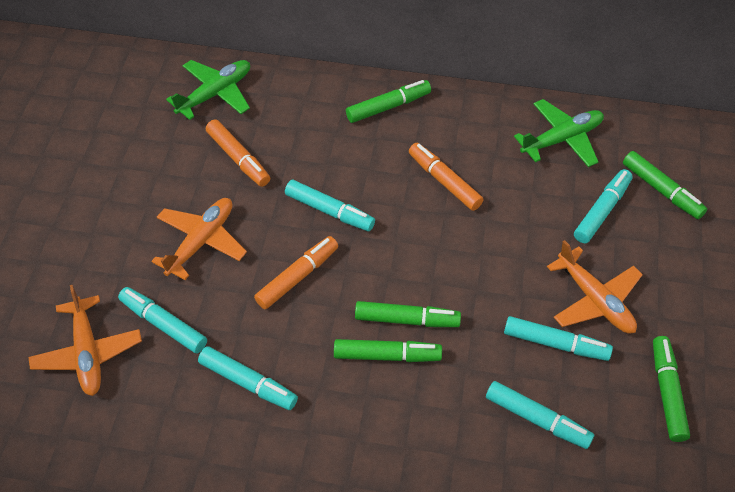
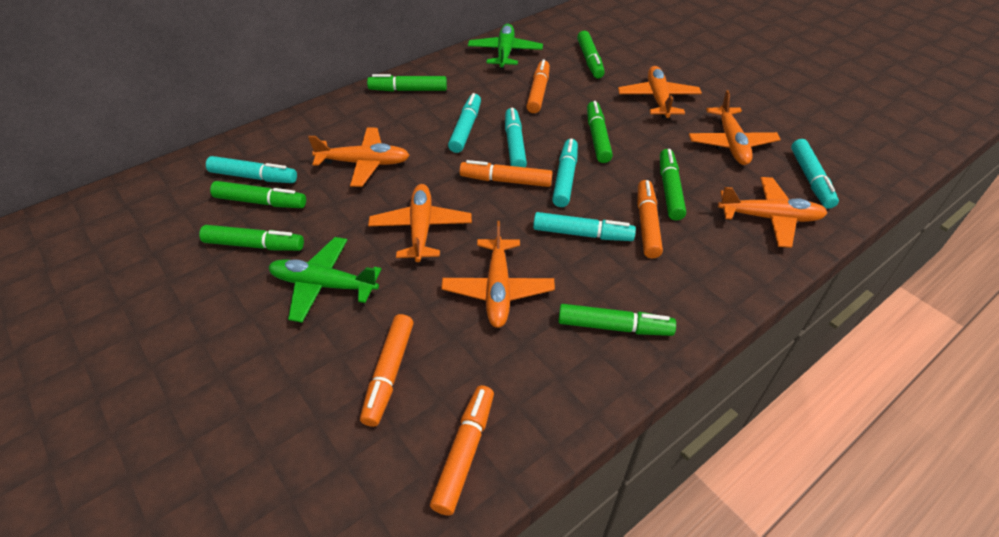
green marker: [334,339,442,362] [346,80,431,123] [355,301,461,327] [623,151,707,219] [653,336,690,442] = 5 -> [199,225,304,251] [210,181,306,208] [367,74,447,91] [558,304,676,336] [577,31,605,79] [587,101,613,163] [660,149,686,220] = 7
orange marker: [206,120,270,187] [254,236,338,309] [409,143,484,211] = 3 -> [360,314,413,427] [430,385,494,516] [460,160,553,187] [526,59,550,113] [638,180,663,258] = 5
orange plane: [29,285,142,396] [151,198,247,280] [547,240,643,334] = 3 -> [308,128,410,187] [368,184,472,262] [441,221,555,328] [618,66,702,118] [689,90,781,165] [718,177,827,248] = 6

